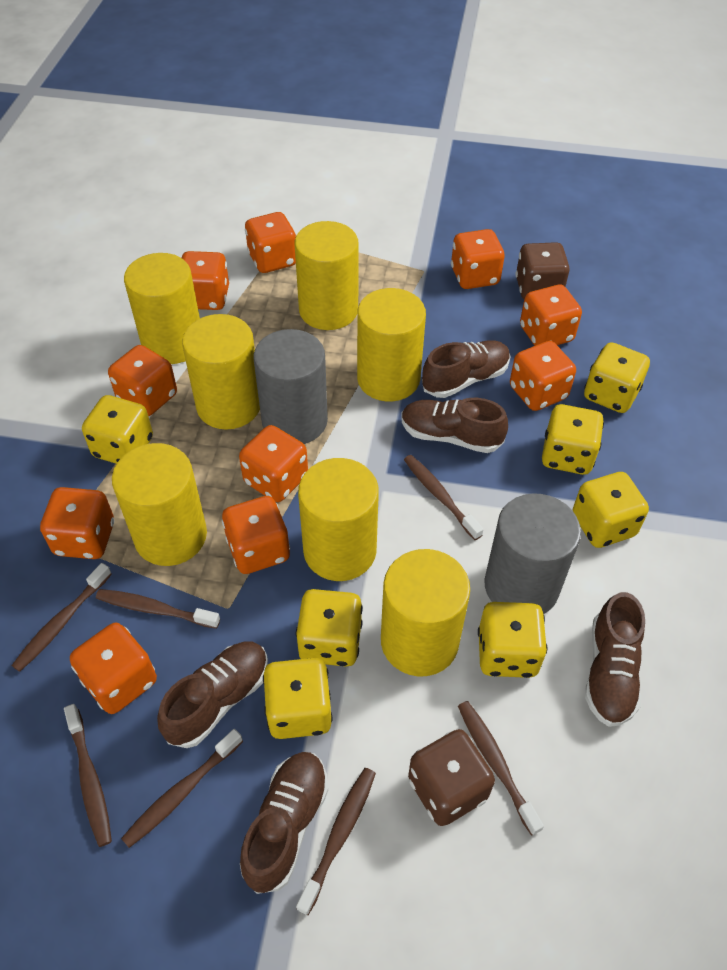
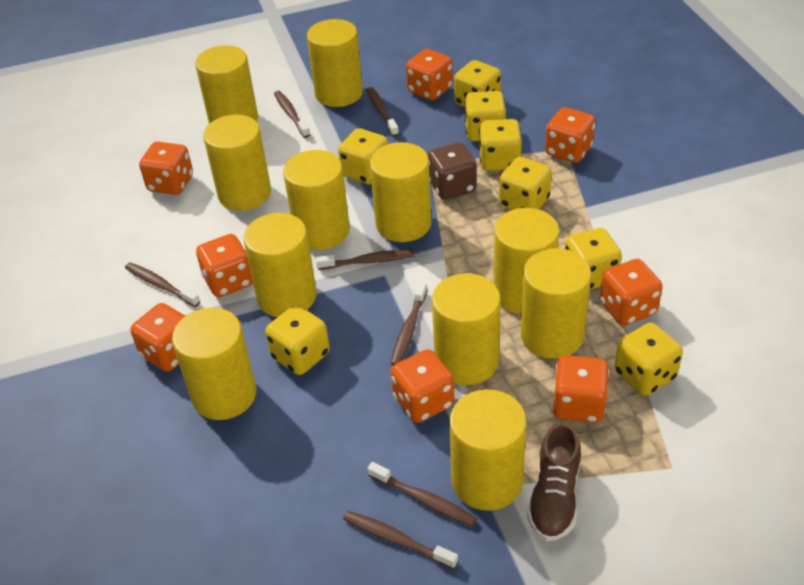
brown dice: [408,729,495,826] [515,242,569,299] = 2 -> [428,142,477,200] = 1
brown shoe: [157,642,268,748] [240,752,328,894] [401,398,508,453] [422,340,511,398] [585,592,645,727] = 5 -> [527,422,581,541] = 1
grey cylinder: [253,329,328,444] [484,493,581,614] = 2 -> none = 0
orange dice: [40,487,114,559] [70,623,157,714] [108,345,177,417] [182,251,229,310] [222,496,290,574] [239,425,308,502] [245,212,296,273] [451,229,505,289] [510,341,576,411] [520,285,582,346] = 10 -> [130,303,185,372] [139,142,193,195] [196,234,253,297] [391,349,454,423] [406,49,453,100] [545,107,595,163] [552,355,609,423] [600,259,663,326] = 8
yellow cylinder: [112,443,207,566] [124,253,200,364] [182,314,260,430] [294,221,359,330] [298,458,379,581] [357,288,426,401] [381,549,470,676] = 7 -> [172,308,257,420] [195,45,258,124] [203,115,271,211] [243,213,317,317] [283,150,350,250] [307,19,363,107] [370,142,432,242] [432,273,501,385] [449,389,527,511] [494,208,559,314] [520,248,591,359] = 11
yellow dice: [82,395,153,464] [263,658,332,739] [296,589,363,667] [478,602,547,678] [542,404,604,475] [573,472,649,548] [584,342,650,413] = 7 -> [265,305,330,375] [338,128,388,184] [454,60,501,107] [465,91,506,141] [479,119,522,171] [499,157,552,210] [565,228,622,290] [614,323,683,396] = 8

